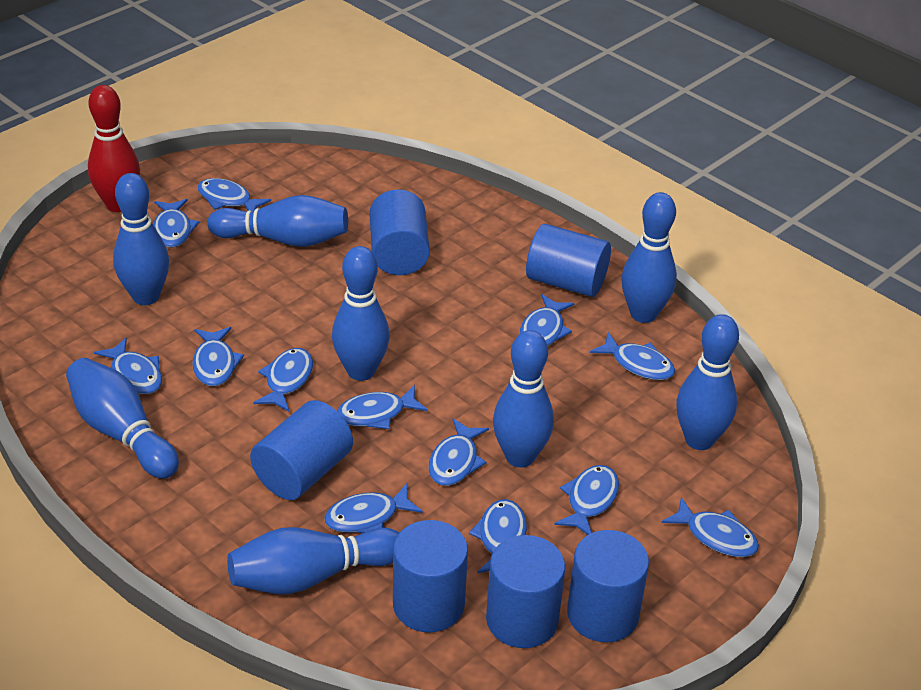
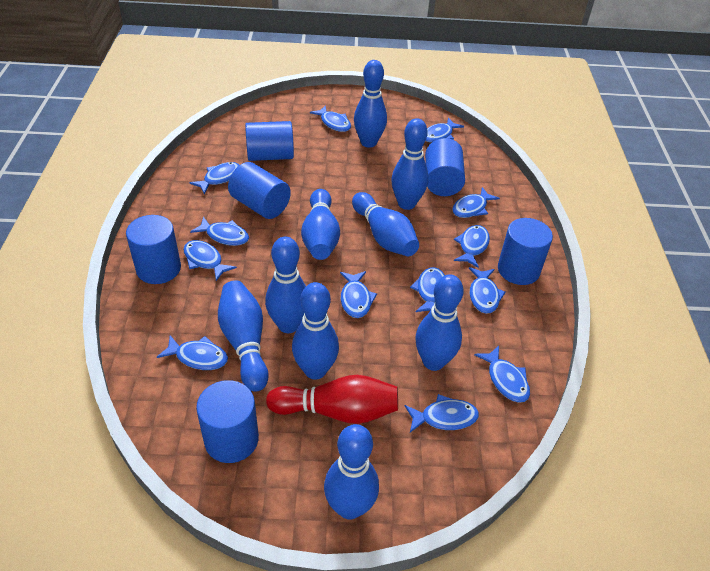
blue bowling pin: [66,358,179,479] [113,173,169,305] [207,195,348,247] [227,527,400,594] [332,246,390,381] [493,330,554,468] [621,192,677,323] [676,314,739,450] = 8 -> [218,280,269,392] [265,237,306,333] [292,282,339,380] [301,189,340,260] [324,424,379,520] [352,192,419,256] [354,60,387,148] [391,118,428,210] [415,275,464,371] = 9

